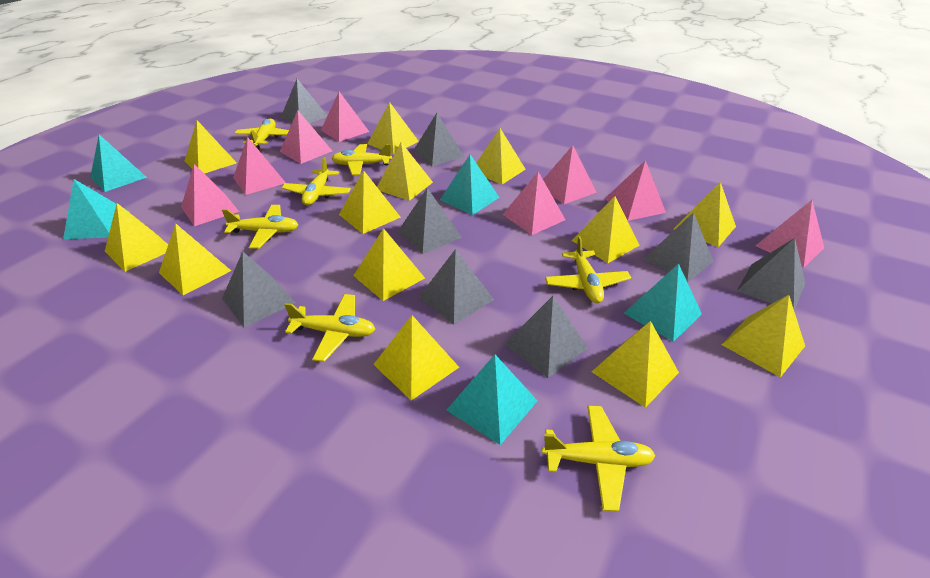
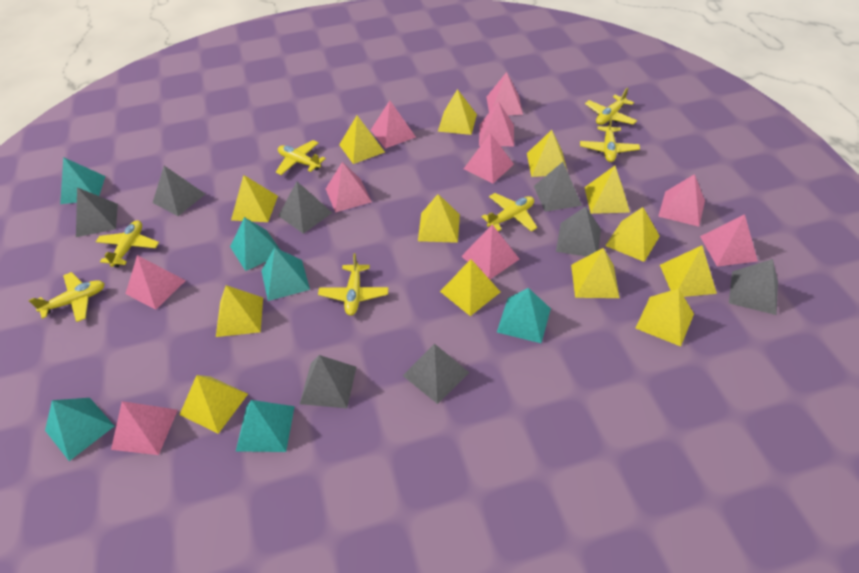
pink pyramid: [181,164,239,226] [233,137,286,195] [280,110,332,164] [321,92,369,142] [502,172,565,235] [543,145,597,204] [605,160,666,221] [756,200,824,268] = 8 -> [111,401,178,455] [126,255,186,310] [326,162,372,213] [371,101,416,149] [461,225,519,279] [464,133,514,184] [479,101,514,146] [486,72,523,115] [658,174,705,227] [700,214,758,267] = 10
turquoise pyramid: [63,179,130,239] [90,135,147,192] [440,155,500,215] [447,355,538,445] [624,264,702,342] = 5 -> [45,398,114,461] [60,157,105,204] [230,217,280,271] [236,400,295,452] [261,247,310,301] [497,288,551,343] = 6

